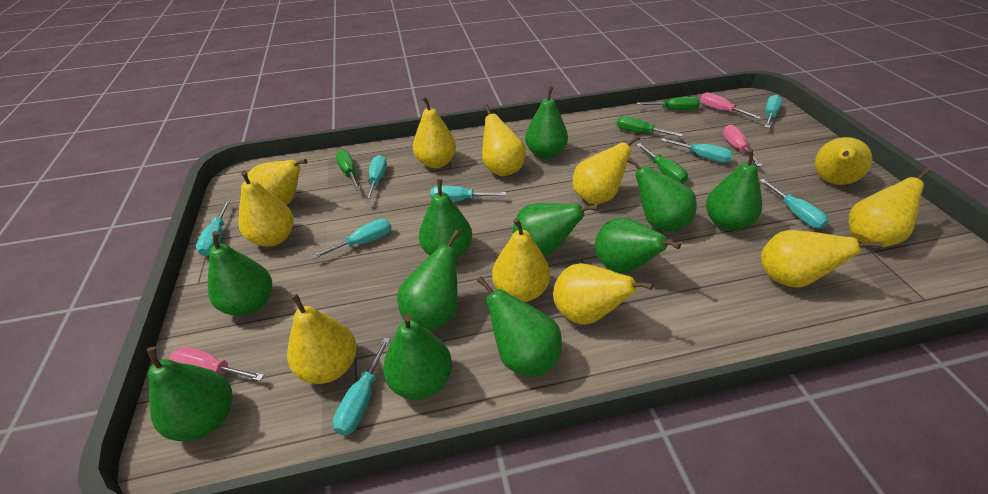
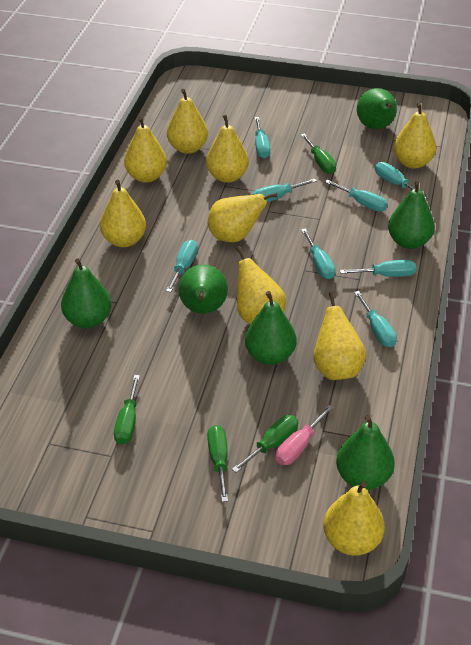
green pear: [147,347,233,441] [208,231,272,316] [383,314,452,400] [397,230,460,330] [419,179,472,259] [477,277,562,376] [513,203,598,256] [525,86,568,159] [595,217,681,273] [627,158,697,232] [706,149,762,230] = 11 -> [61,259,111,328] [179,265,228,314] [245,291,296,365] [336,415,395,490] [357,88,397,129] [388,181,435,249] = 6
pink screwdriver: [168,347,264,381] [700,92,761,119] [723,125,762,167] = 3 -> [276,405,334,465] = 1
yellow pear: [238,170,294,247] [247,159,307,205] [287,294,357,384] [413,96,456,168] [482,104,526,176] [492,218,550,302] [553,263,653,325] [573,135,640,204] [761,230,883,288] [815,137,872,185] [848,168,931,248] = 11 -> [100,180,146,247] [124,117,167,183] [167,89,208,154] [206,114,249,183] [208,193,277,242] [236,246,286,325] [313,291,366,380] [323,481,385,556] [394,103,436,169] = 9

